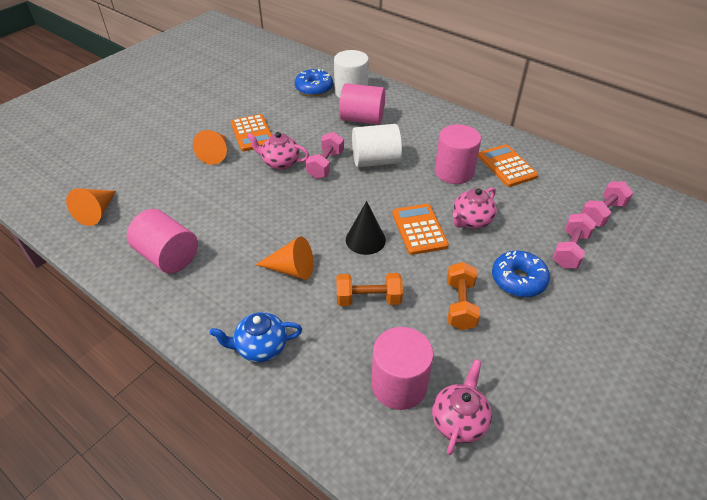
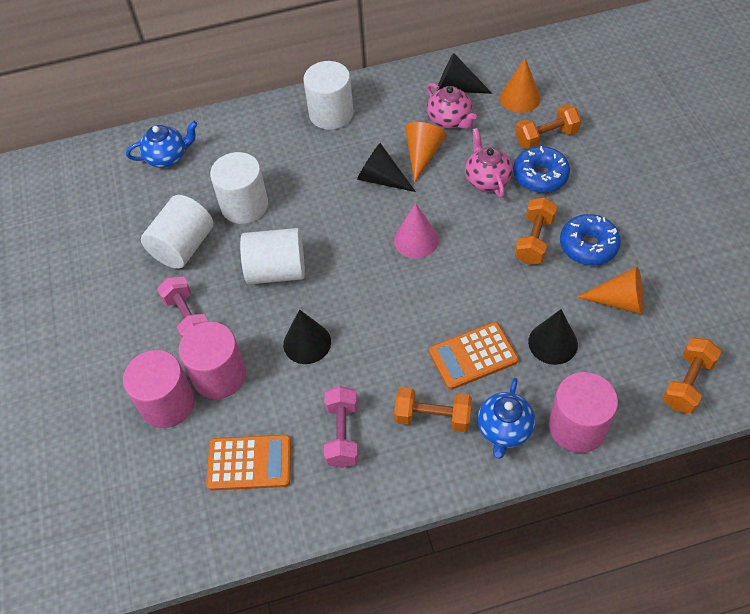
black cone: [346,201,386,255] = 1 -> [283,309,331,364] [357,143,416,192] [438,53,492,94] [528,309,578,365] = 4
blue teapot: [209,312,302,363] = 1 -> [126,121,198,168] [478,378,535,459] = 2
orange calculator: [231,114,272,152] [392,204,449,255] [478,144,538,187] = 3 -> [206,434,291,491] [429,322,518,390] = 2
orange dumbbell: [337,273,403,306] [447,262,480,330] = 2 -> [394,387,472,432] [515,104,581,149] [515,197,557,265] [662,338,721,414] = 4
pink cone: none = 0 -> [394,203,439,258] = 1
pink cylinder: [127,209,198,273] [339,83,385,125] [371,327,434,410] [435,124,481,184] = 4 -> [123,350,195,428] [179,322,246,399] [549,372,618,453] = 3
pink dumbbell: [306,132,344,179] [552,213,596,268] [581,181,633,227] = 3 -> [157,276,208,338] [324,386,358,468] = 2
pink teapot: [247,132,309,170] [432,359,492,455] [453,187,497,229] = 3 -> [427,83,477,129] [465,128,513,198] = 2
white cylinder: [334,50,369,98] [352,124,402,167] = 2 -> [141,195,214,269] [210,152,268,224] [240,228,305,284] [303,61,353,130] = 4

